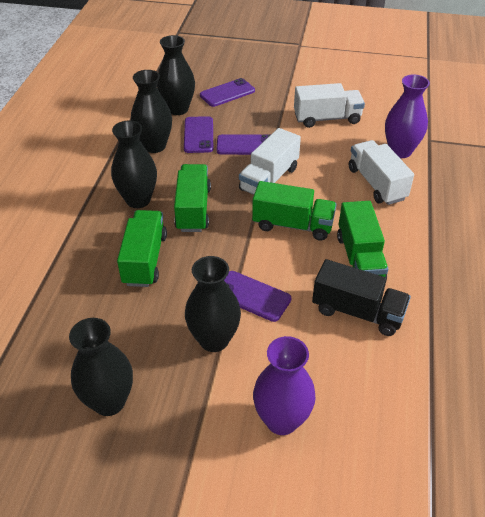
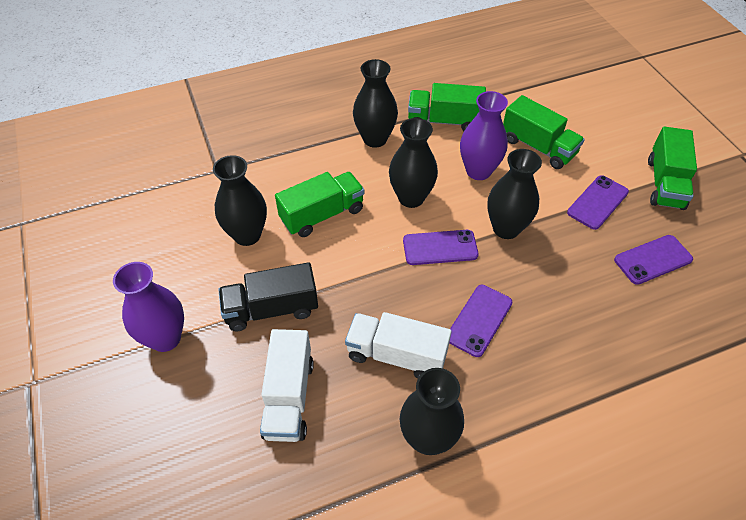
white truck: [239,128,301,195] [294,83,365,128] [349,140,414,205] = 3 -> [260,329,314,442] [345,312,451,379] = 2

